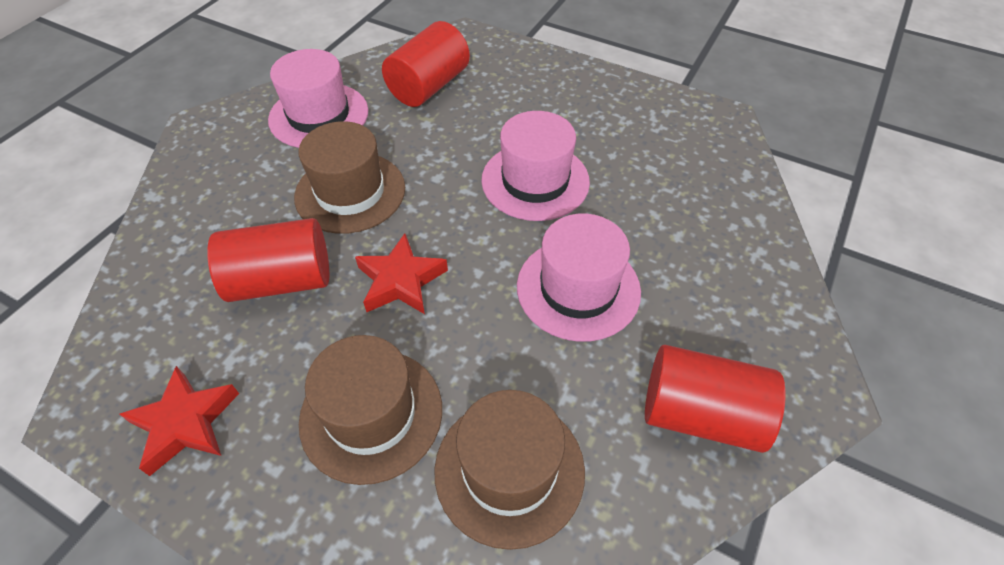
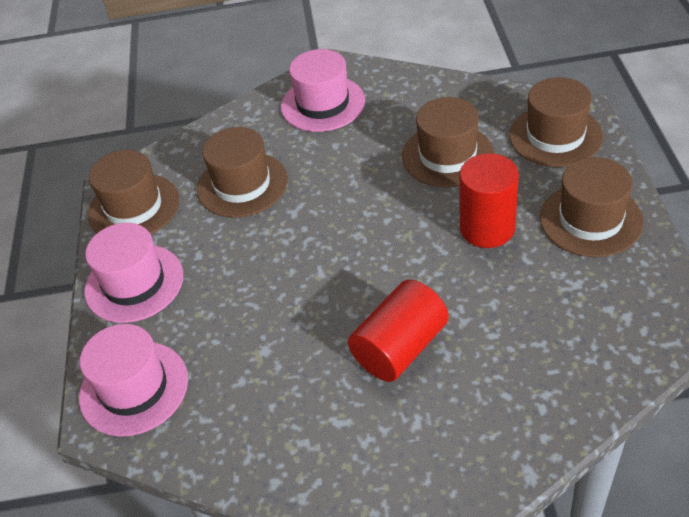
brown hat: [294,121,405,234] [299,335,442,485] [434,390,585,550] = 3 -> [88,150,179,234] [197,127,288,218] [402,97,494,188] [509,77,603,167] [540,157,643,257] = 5
red cylinder: [207,218,329,302] [382,21,470,107] [645,345,786,453] = 3 -> [348,279,449,382] [459,153,519,248] = 2
red star: [119,366,239,476] [355,233,448,314] = 2 -> none = 0

